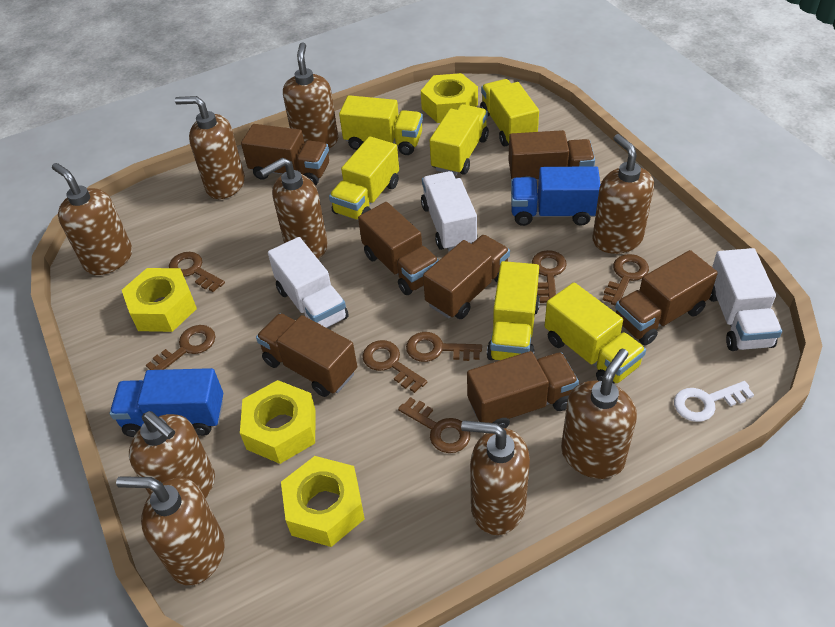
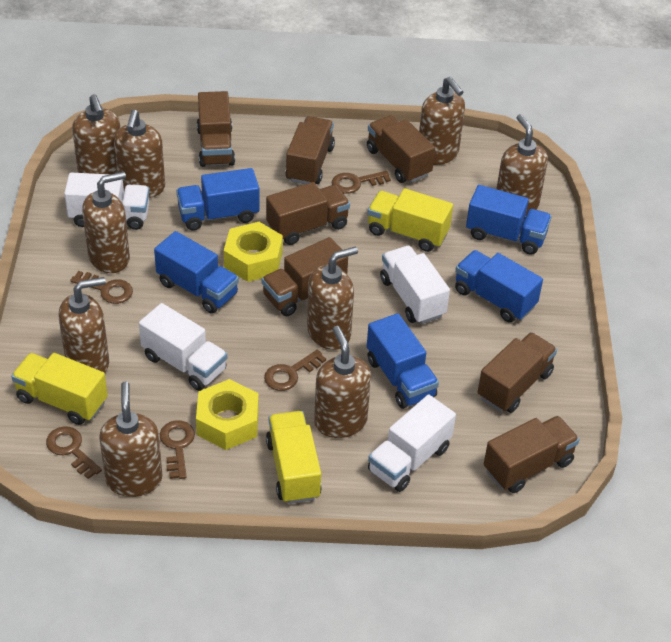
blue truck: [110,368,223,437] [511,166,601,226] = 2 -> [154,231,239,314] [176,168,260,231] [367,313,439,409] [455,250,543,323] [466,185,552,255] = 5
brown key: [146,325,216,370] [169,252,225,292] [363,340,427,393] [398,397,470,453] [406,332,482,362] [532,250,567,303] [603,254,649,306] = 7 -> [46,426,102,479] [70,271,133,304] [160,420,195,479] [264,350,326,391] [332,171,391,194] = 5
white key: [674,381,754,422] = 1 -> none = 0
white truck: [268,237,349,328] [421,171,477,251] [709,248,782,351] = 3 -> [64,173,149,230] [139,303,227,391] [368,395,456,492] [380,246,450,324] = 4
yellow nut: [122,268,197,332] [240,380,316,464] [281,456,365,547] [421,73,478,123] = 4 -> [196,379,259,450] [224,222,283,282] = 2
yellow truck: [329,136,399,220] [339,95,423,155] [430,104,489,175] [480,79,539,146] [487,261,540,360] [545,282,646,384] = 6 -> [11,353,108,425] [266,411,322,504] [367,188,453,252] = 3

